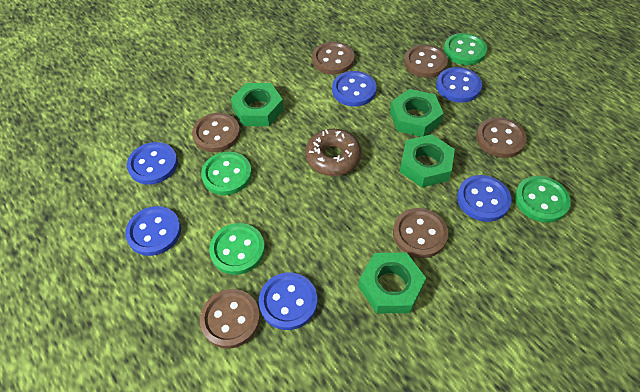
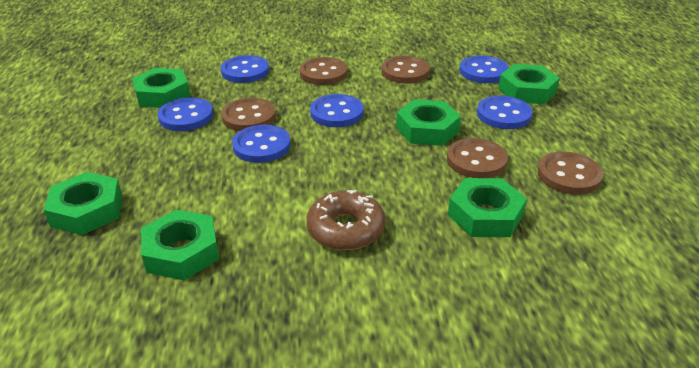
brown button: [192,113,240,152] [199,289,260,349] [312,42,355,75] [393,208,448,258] [404,45,448,78] [476,117,527,158] = 6 -> [221,98,276,131] [300,57,348,85] [381,56,430,84] [447,138,508,178] [538,151,603,195] = 5
green button: [201,152,252,195] [209,223,265,275] [444,33,487,65] [515,176,571,223] = 4 -> none = 0
green nut: [231,83,284,126] [359,253,426,313] [390,89,444,137] [400,134,455,187] = 4 -> [44,172,122,235] [132,68,190,108] [141,210,219,280] [396,99,461,146] [448,178,527,237] [498,64,560,104] = 6

